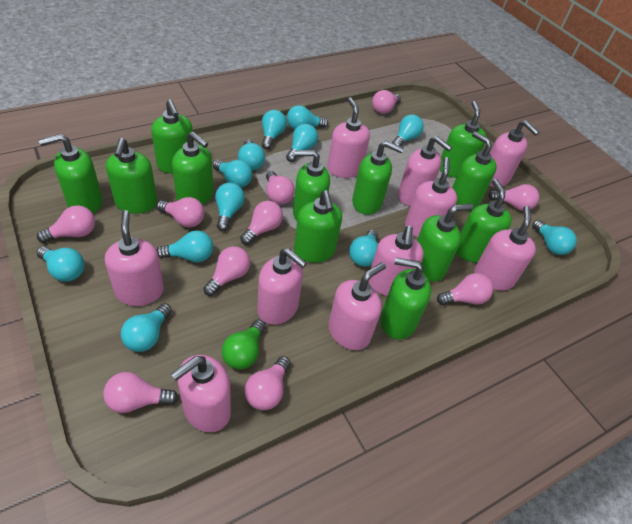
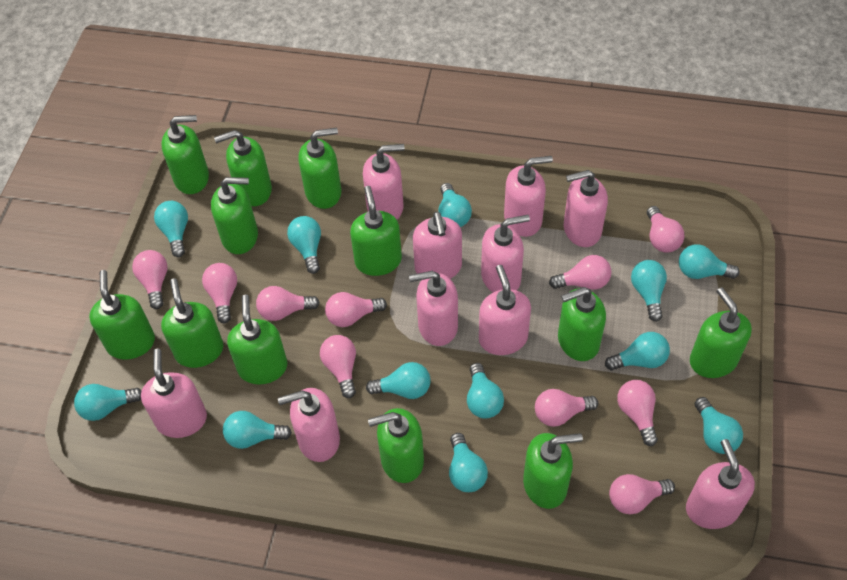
green light bulb: [222,320,266,369] = 1 -> none = 0

